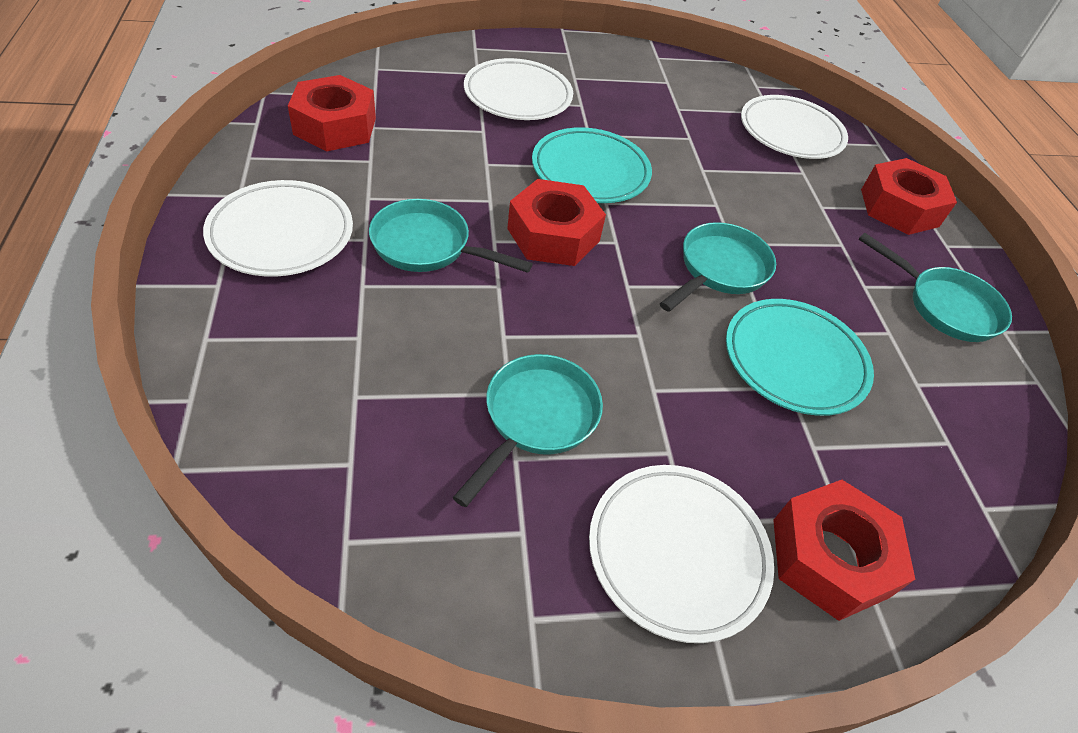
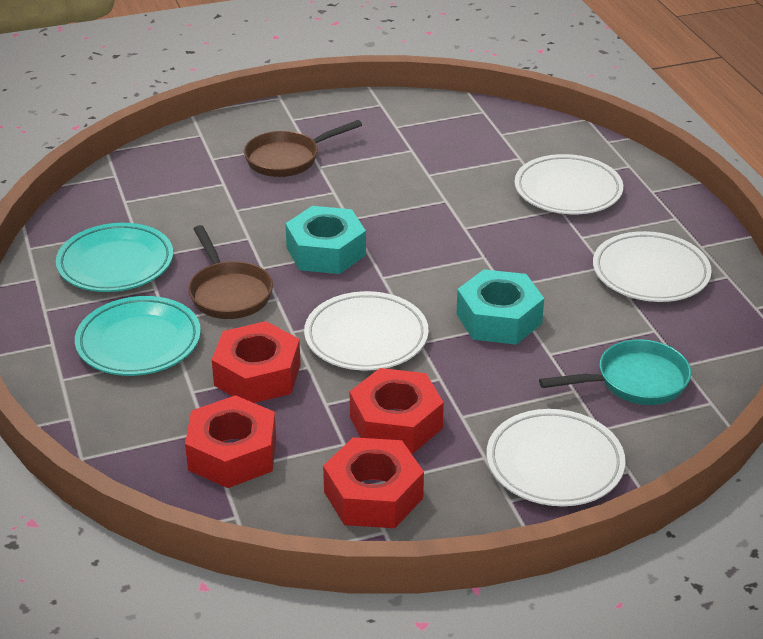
brown pan: none = 0 -> [188,225,273,319] [244,120,362,177] = 2
turquoise nut: none = 0 -> [285,206,366,274] [456,269,544,345] = 2
turquoise pan: [369,199,533,273] [453,354,603,507] [660,222,776,312] [859,232,1012,342] = 4 -> [539,339,691,405] = 1

